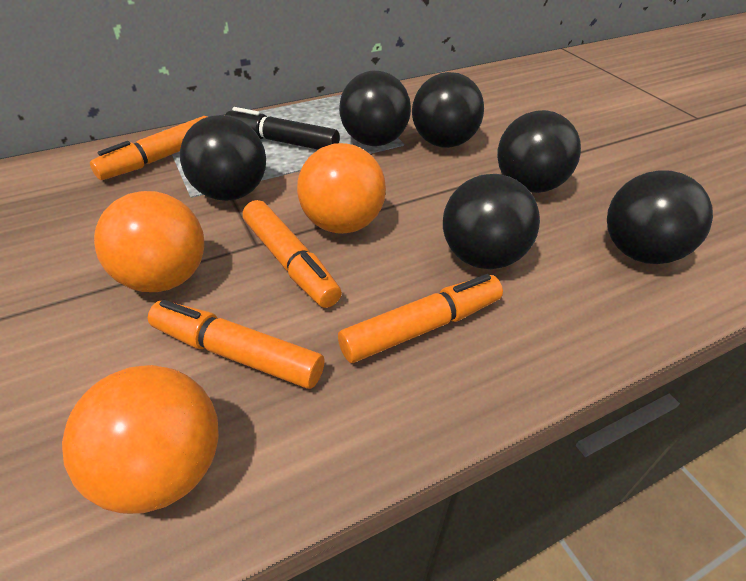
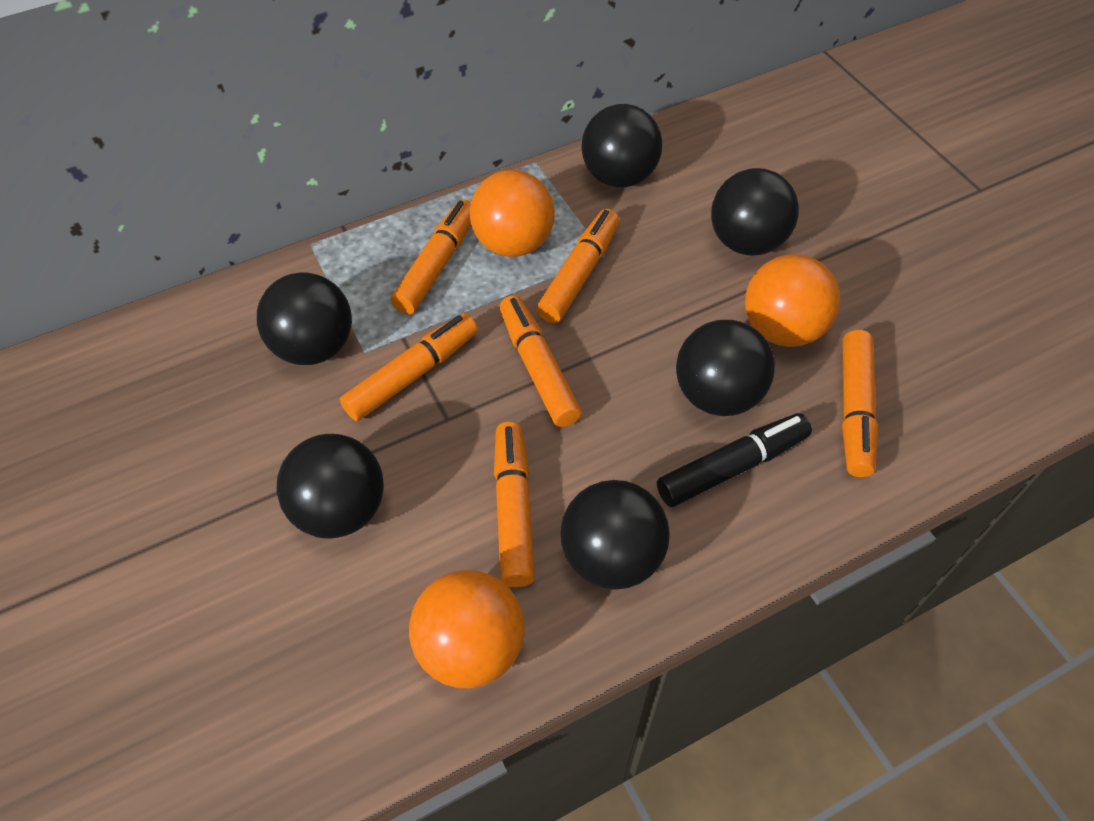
orange marker: [90,116,207,180] [148,300,324,389] [243,200,342,308] [338,274,503,363] = 4 -> [340,313,478,421] [391,199,471,315] [494,422,535,587] [499,295,582,427] [536,209,620,323] [842,330,878,477] = 6

